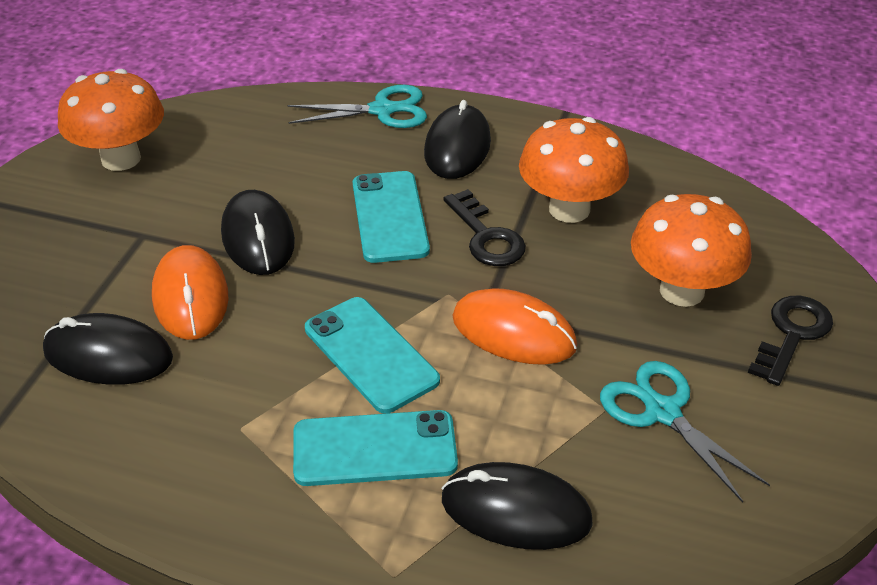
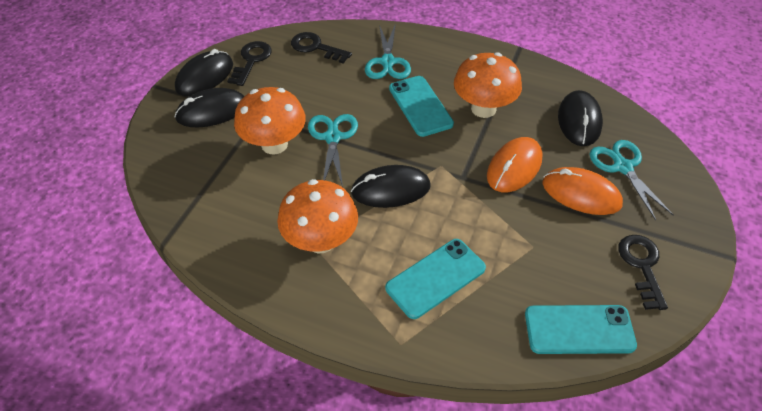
black key: [443,189,526,266] [748,296,833,386] = 2 -> [227,41,272,86] [291,32,352,64] [618,235,668,310] = 3
turquoise scissors: [287,85,427,128] [600,361,770,503] = 2 -> [308,114,358,187] [365,23,411,79] [590,140,674,220] = 3

